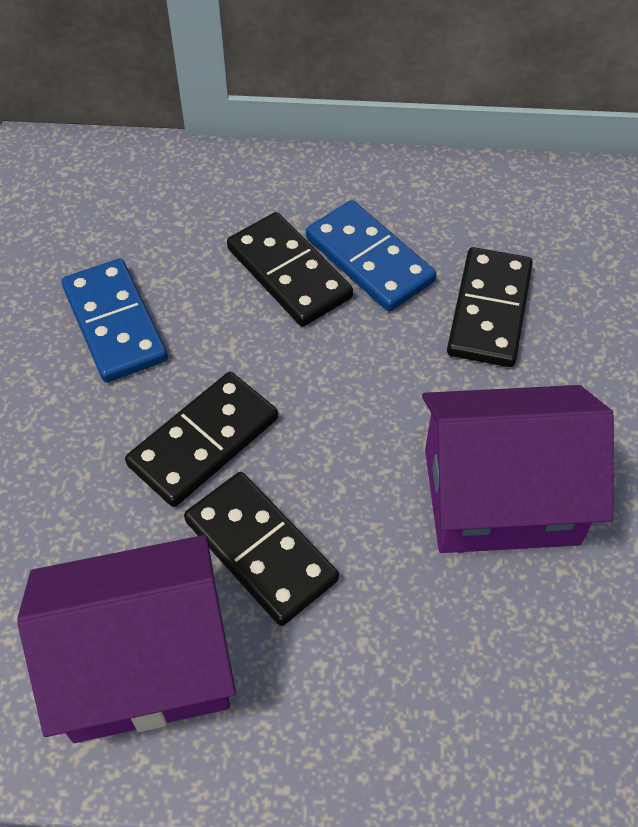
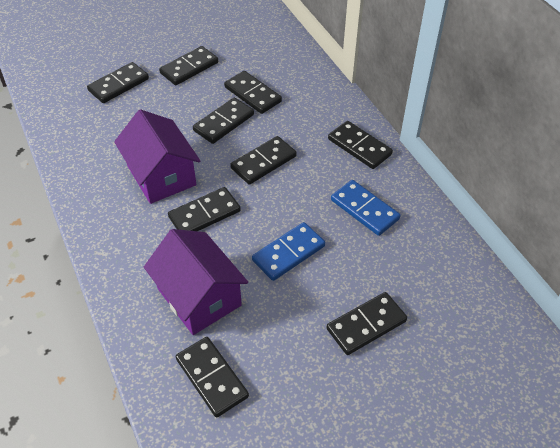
black domino: [125,372,278,507] [184,472,339,626] [227,212,353,327] [447,247,533,367] = 4 -> [87,62,149,103] [159,46,218,85] [168,187,241,231] [176,337,249,417] [193,98,254,144] [224,71,282,114] [230,136,296,185] [327,292,407,355] [328,121,393,169] = 9

